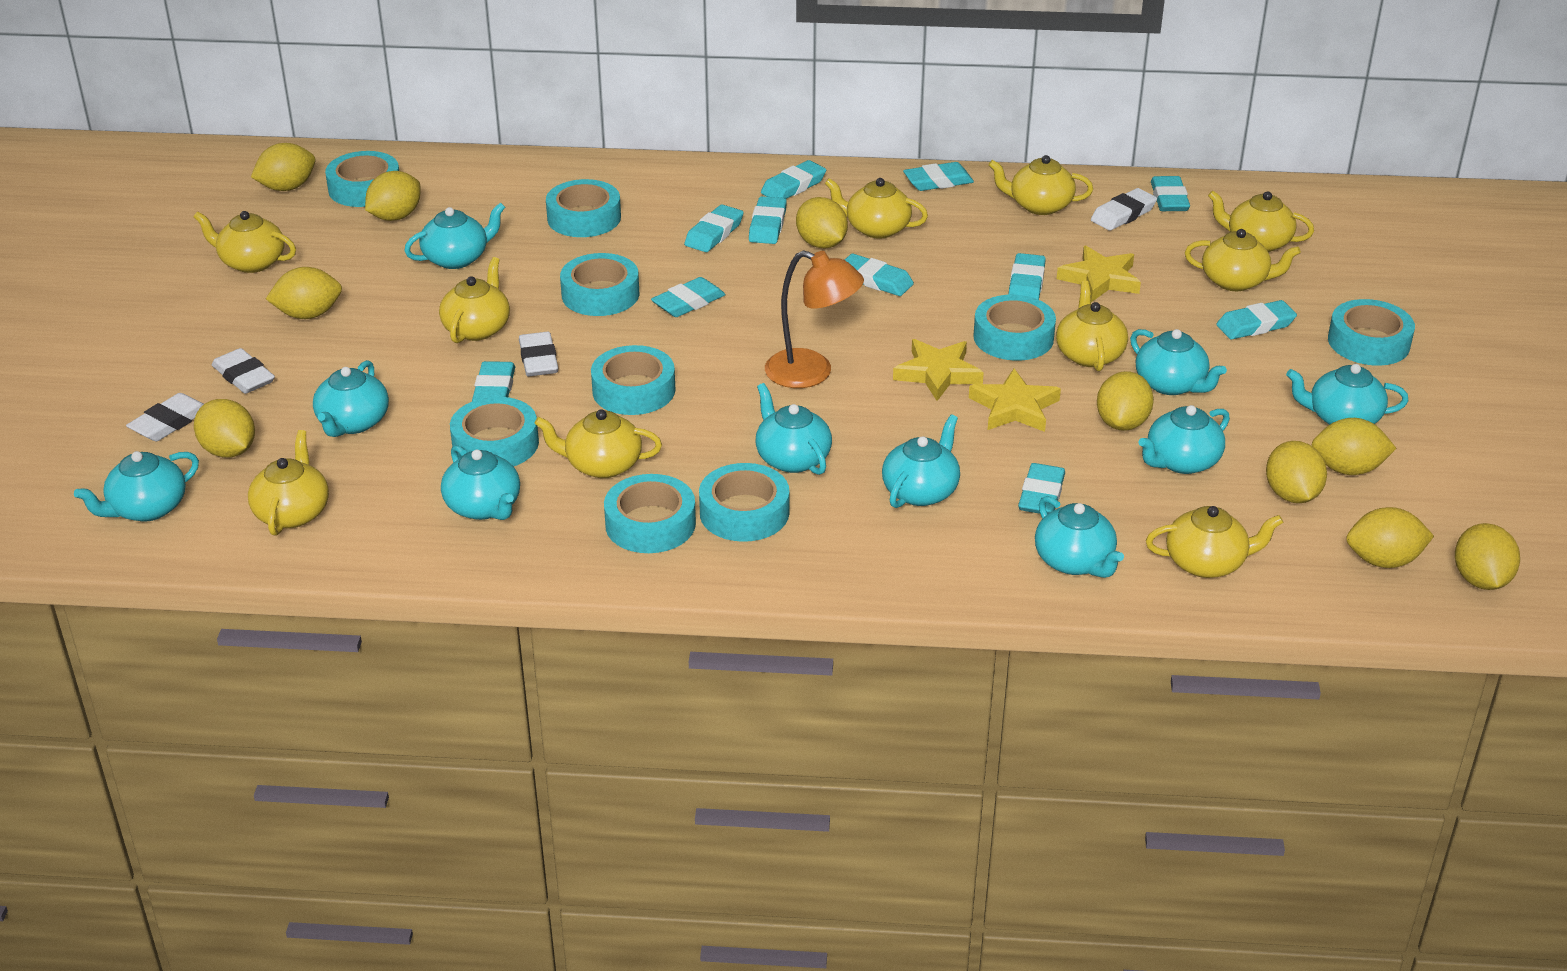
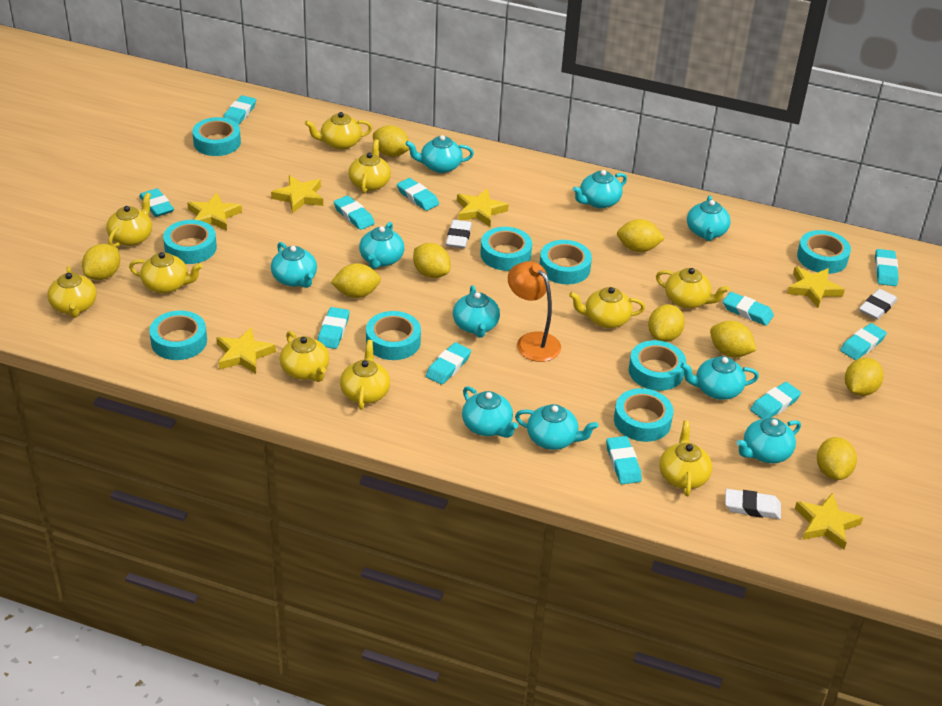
white eraser: [126,393,204,441] [212,348,275,394] [519,332,558,376] [1091,188,1157,231] = 4 -> [446,220,472,249] [725,489,781,519] [859,289,897,320] = 3
yellow lemon: [194,399,255,458] [251,143,315,191] [266,267,342,319] [365,171,421,221] [796,197,848,248] [1097,371,1154,431] [1266,441,1327,503] [1312,418,1397,475] [1346,507,1434,568] [1455,523,1520,590] = 10 -> [82,244,120,280] [330,263,381,298] [373,125,410,157] [413,243,451,278] [617,219,665,252] [648,304,685,342] [710,321,757,358] [817,437,857,480] [845,358,884,396] = 9
yellow star: [893,339,984,401] [969,369,1061,432] [1057,245,1141,302] = 3 -> [187,193,242,231] [216,327,276,374] [271,175,323,214] [457,188,509,227] [787,267,845,308] [795,493,863,549] = 6

